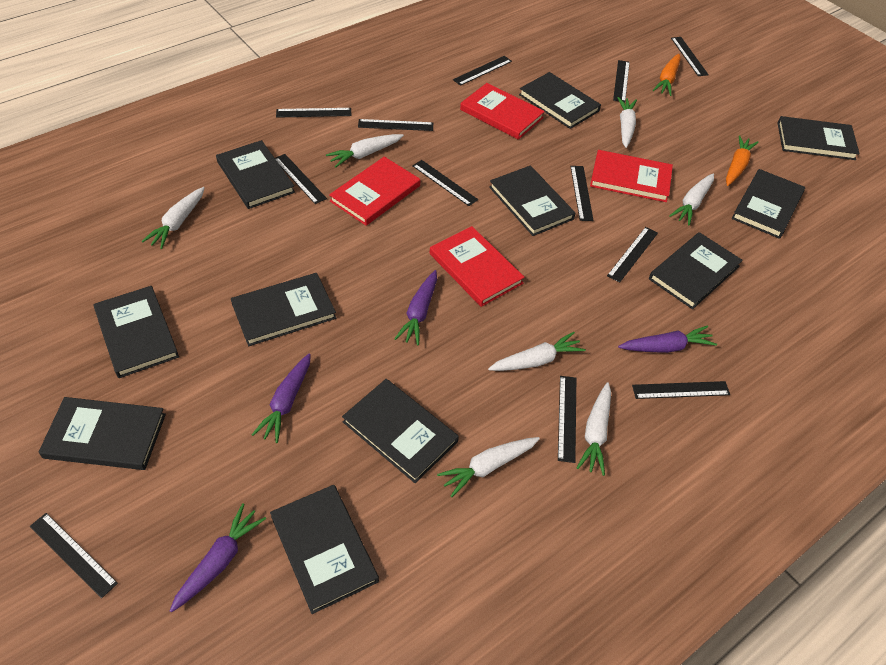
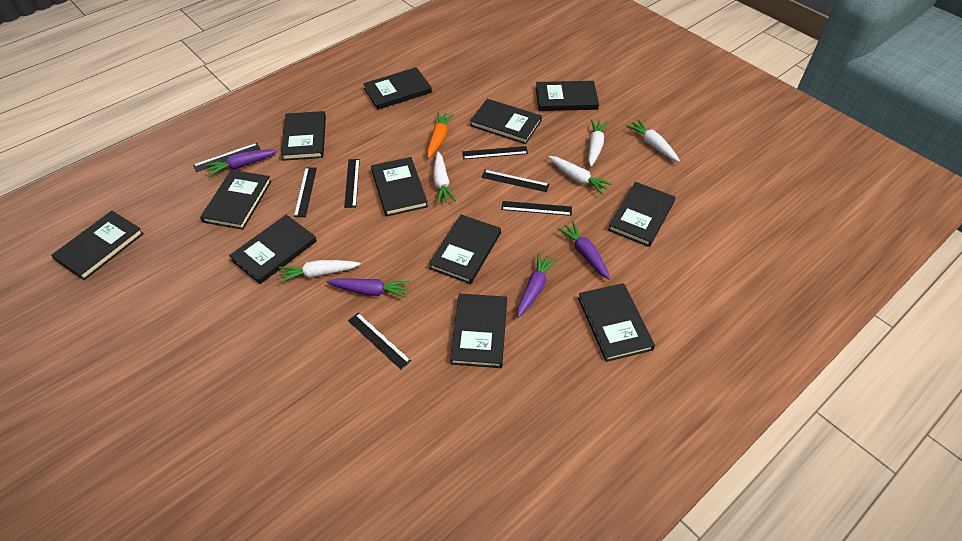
black book: [38,397,166,470] [93,286,179,378] [216,140,295,209] [231,273,336,346] [270,485,379,614] [342,379,459,483] [489,166,576,236] [519,72,601,129] [649,232,743,309] [732,169,805,239] [778,116,860,160] = 11 -> [51,211,144,280] [200,170,272,230] [229,215,317,284] [281,111,326,161] [363,67,432,110] [371,157,428,216] [429,214,501,284] [450,293,507,368] [470,99,542,144] [536,81,599,111] [578,283,655,362] [608,182,676,247] = 12
black ruler: [30,513,118,598] [275,154,327,204] [276,108,351,118] [358,119,433,131] [412,160,478,206] [453,56,512,86] [558,376,576,463] [570,166,594,221] [607,227,658,283] [613,60,630,102] [632,381,730,399] [671,37,709,76] = 12 -> [193,143,261,172] [294,167,317,217] [344,159,360,208] [348,313,411,370] [462,146,528,159] [481,170,549,192] [501,201,572,216] = 7
orange carrot: [653,54,681,96] [726,135,759,186] = 2 -> [427,112,454,158] = 1
red book: [329,157,420,226] [430,226,525,307] [460,83,545,140] [590,150,673,202] = 4 -> none = 0
white carrot: [142,187,205,249] [326,134,404,167] [437,437,540,497] [488,332,586,371] [577,382,611,476] [618,97,637,148] [669,173,714,225] = 7 -> [278,260,361,283] [433,152,456,204] [548,156,612,194] [588,119,608,167] [626,119,680,162] = 5

